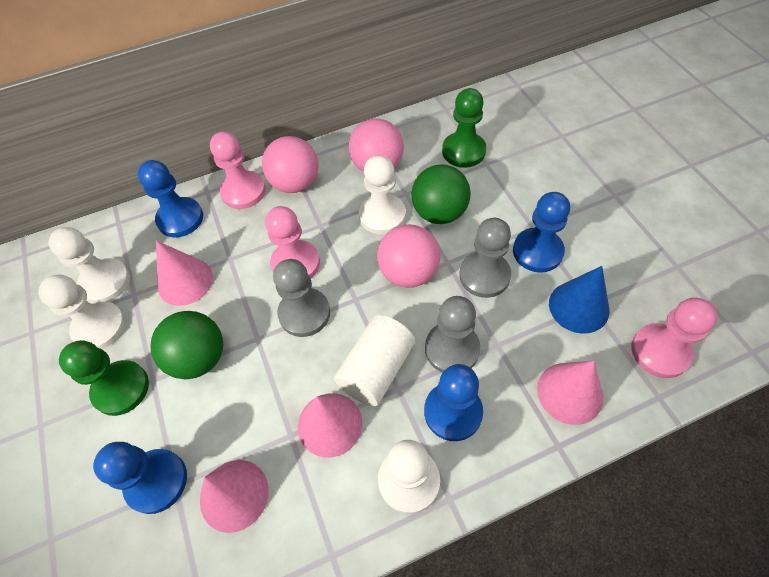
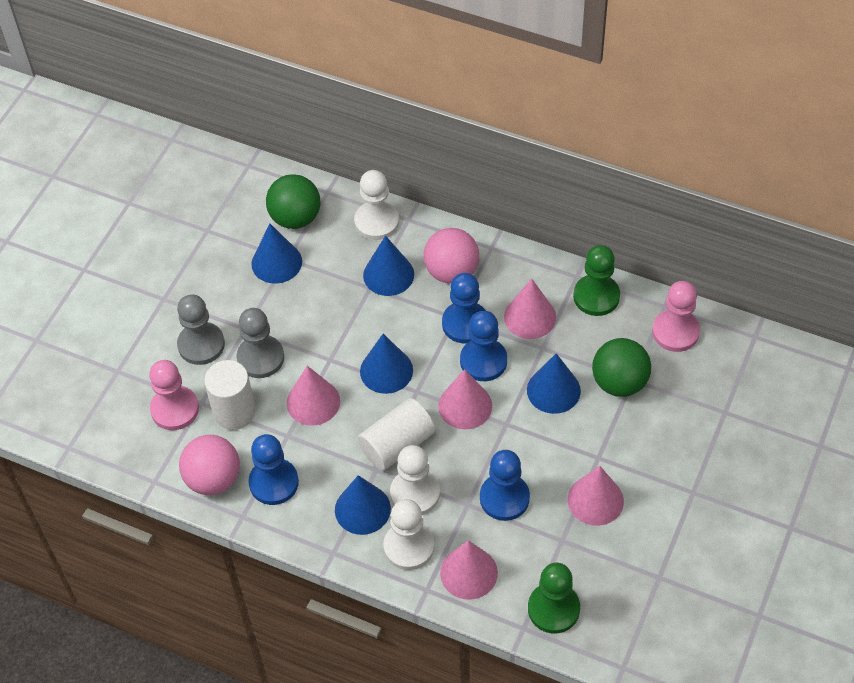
blue cone: [549,266,609,334] = 1 -> [251,224,302,284] [335,475,391,535] [360,334,413,394] [363,236,414,296] [527,353,581,414] = 5
grey pawn: [273,259,330,337] [425,296,480,373] [459,218,511,298] = 3 -> [177,295,225,365] [237,308,284,378] = 2
pink ball: [262,136,318,193] [349,118,404,172] [377,224,441,288] = 3 -> [179,435,240,495] [424,228,479,284] = 2
pink cone: [156,240,213,306] [200,460,269,533] [298,393,362,458] [537,361,603,425] = 4 -> [287,366,340,426] [438,369,492,429] [440,540,498,600] [504,279,556,339] [568,466,624,526] = 5
pink pawn: [210,131,266,209] [265,206,320,278] [631,298,718,378] = 3 -> [149,360,199,430] [652,281,700,352] = 2
white cylinder: [334,315,415,406] = 1 -> [204,360,256,430] [358,398,435,471] = 2
white pawn: [38,275,125,349] [49,227,130,303] [359,155,406,235] [378,440,440,514] = 4 -> [354,170,399,240] [383,499,435,570] [390,445,440,515] = 3

